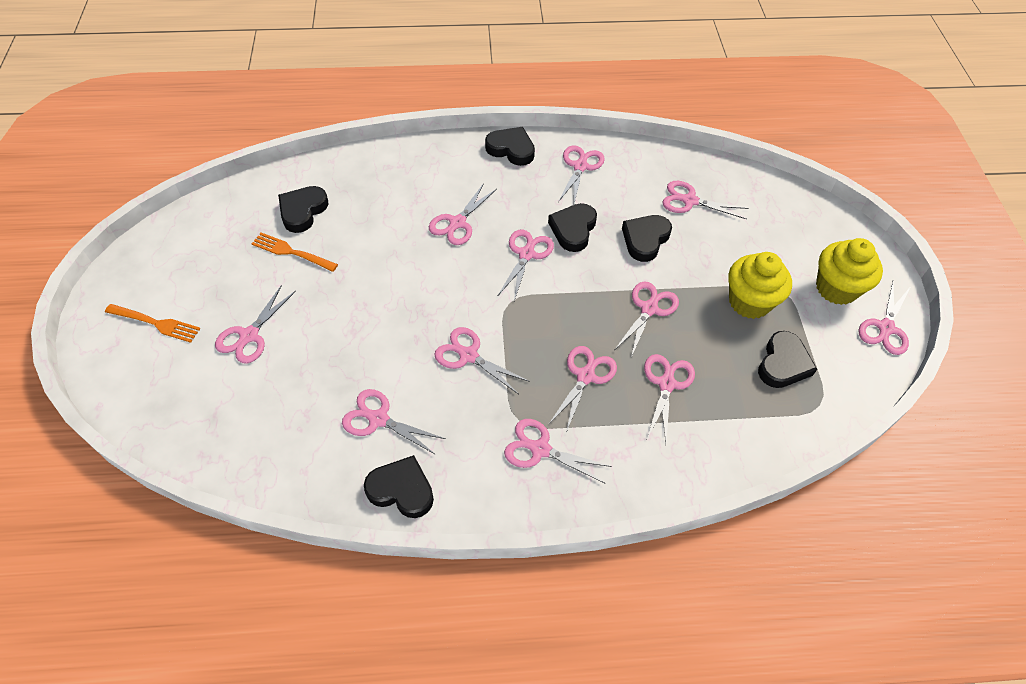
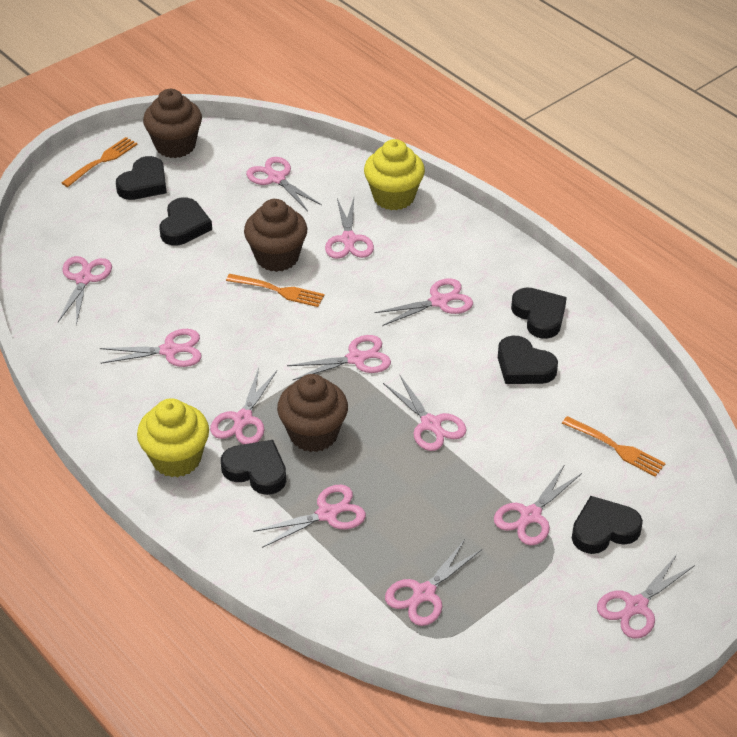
brown cupcake: none = 0 -> [143,89,202,158] [244,199,308,272] [277,374,348,452] = 3
orange fork: [105,304,201,343] [252,233,338,272] = 2 -> [61,137,138,187] [226,274,325,307] [562,416,666,477] = 3

